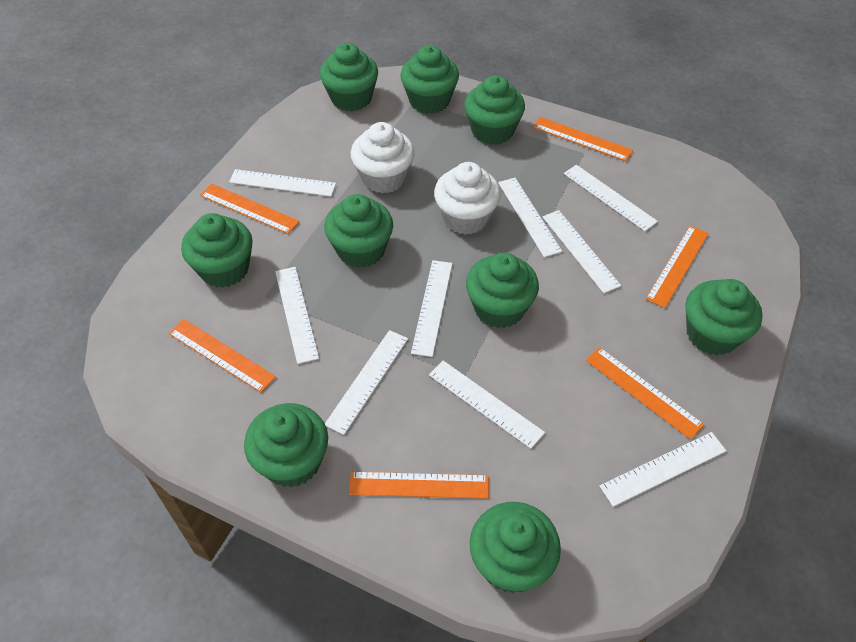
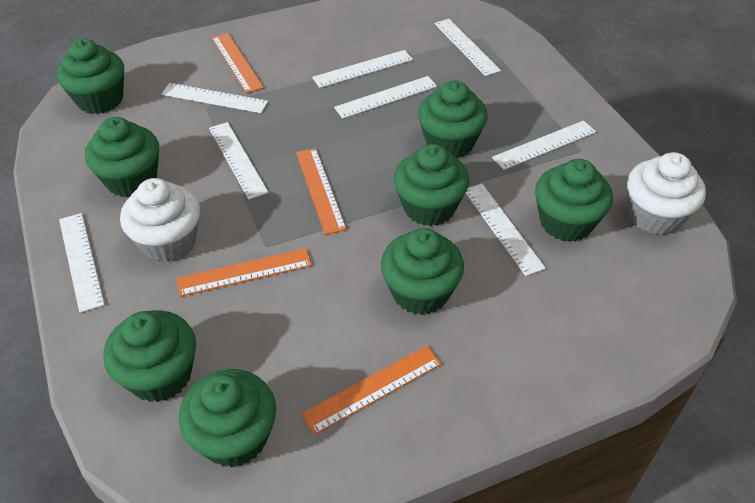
green cupcake: [181,213,253,288] [244,403,328,488] [320,43,378,111] [324,194,393,268] [400,45,459,114] [464,75,525,145] [466,253,539,328] [470,502,561,593] [685,279,762,355] = 9 -> [57,39,124,114] [85,117,159,197] [103,310,196,402] [179,369,276,467] [381,228,464,315] [394,144,469,226] [418,81,488,158] [535,159,613,242] = 8
orange ruler: [169,319,276,392] [200,184,299,234] [349,472,489,499] [533,117,633,161] [586,347,704,439] [646,225,709,308] = 6 -> [176,248,312,297] [212,33,264,93] [296,148,347,235] [301,346,442,435] = 4
white ruler: [229,169,336,197] [275,267,319,364] [325,330,408,435] [411,260,453,357] [429,361,545,449] [498,178,562,257] [543,210,621,293] [564,165,658,231] [599,432,726,507] = 9 -> [59,213,105,313] [161,83,268,113] [209,122,269,200] [312,50,413,88] [334,76,437,119] [434,19,501,76] [466,184,546,276] [492,121,596,170] = 8

